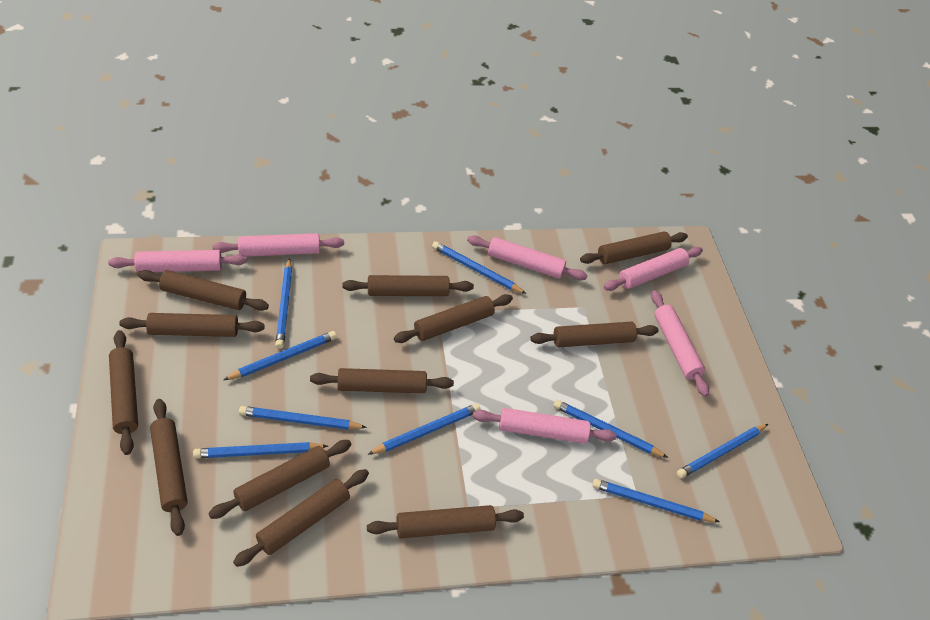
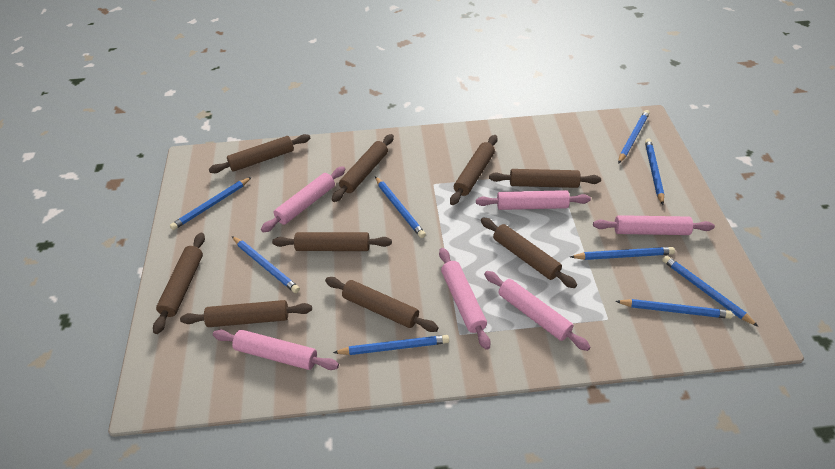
brown rolling pin: [109,330,138,455] [119,313,265,337] [138,270,269,311] [150,399,188,536] [208,440,351,519] [233,469,369,567] [310,368,454,393] [342,275,474,296] [367,505,524,538] [394,294,513,343] [530,322,659,347] [580,232,688,264] = 12 -> [153,233,205,334] [180,300,312,327] [209,134,310,173] [272,232,392,251] [325,277,438,332] [332,134,394,202] [450,135,498,205] [481,218,577,288] [489,169,601,188] = 9

